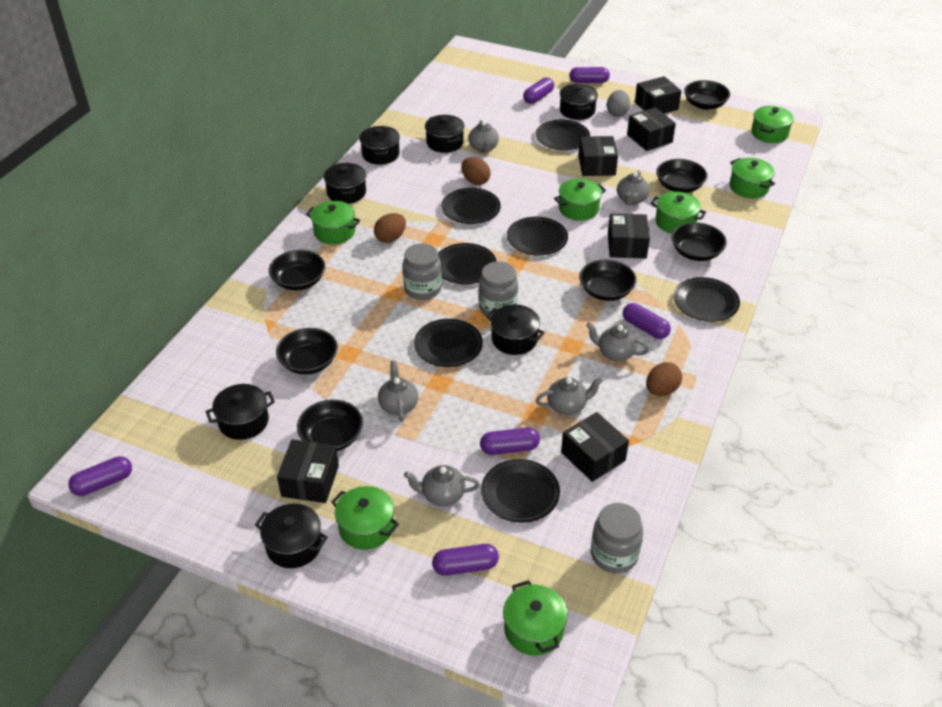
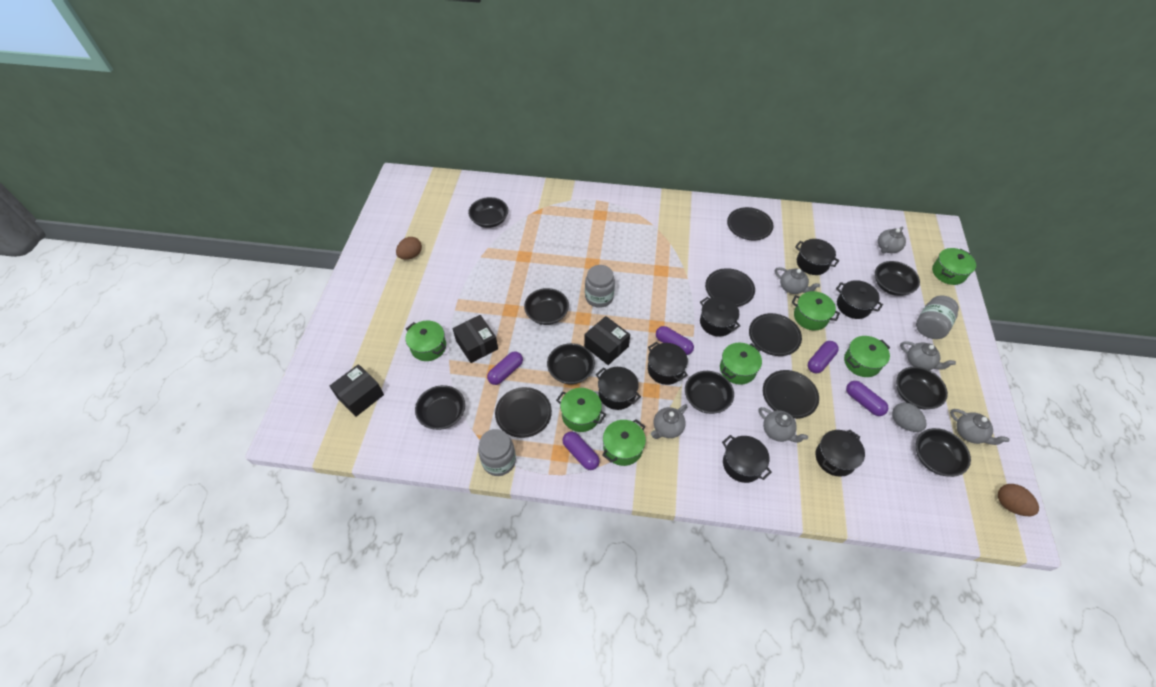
black bowl: [269,250,325,290] [276,328,338,374] [297,400,363,451] [579,259,637,301] [656,159,707,193] [671,222,727,261] [684,80,730,110] = 7 -> [415,385,465,430] [468,197,508,228] [524,288,569,325] [547,343,595,384] [685,371,734,414] [875,261,920,296] [896,367,948,409] [916,428,971,477] = 8
black box: [277,439,339,503] [561,412,629,482] [579,136,618,176] [608,214,650,258] [627,107,676,151] [635,76,682,114] = 6 -> [330,364,384,417] [453,315,498,363] [584,316,630,365] = 3
black plate: [414,319,483,367] [438,243,497,284] [441,188,501,224] [481,459,560,523] [507,217,568,255] [536,120,590,150] [673,277,740,322] = 7 -> [495,387,552,438] [705,268,755,307] [727,207,773,240] [749,313,802,356] [763,370,819,419] = 5
brown egg: [374,213,406,243] [461,157,491,185] [646,362,682,396] = 3 -> [396,237,422,260] [998,484,1039,516] = 2
purple capsule: [68,456,132,496] [432,544,499,576] [480,427,540,455] [523,77,554,104] [569,67,610,83] [623,303,671,339] = 6 -> [487,351,523,385] [563,432,600,470] [656,326,694,355] [808,341,839,373] [846,381,888,416] = 5

